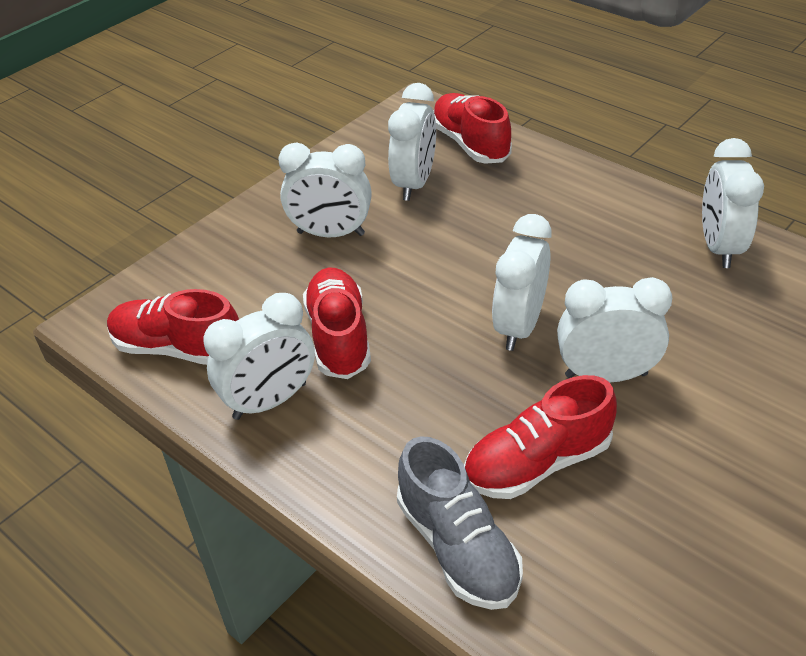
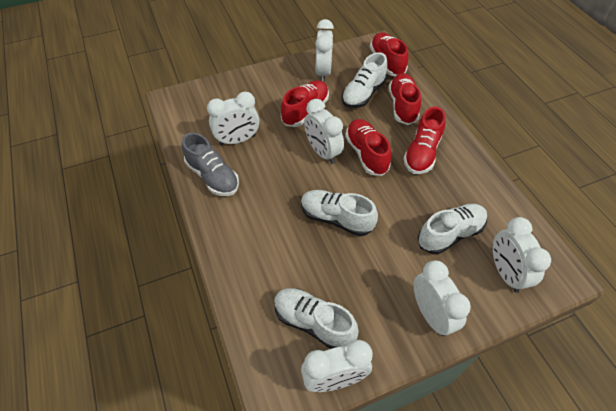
red shoe: [107,289,239,365] [303,268,371,379] [433,93,512,164] [464,375,617,499] = 4 -> [281,80,329,127] [345,119,391,176] [370,32,409,76] [389,73,421,125] [403,106,446,174] = 5
white shoe: none = 0 -> [274,288,359,349] [301,190,378,236] [342,52,388,108] [418,204,487,255] = 4

